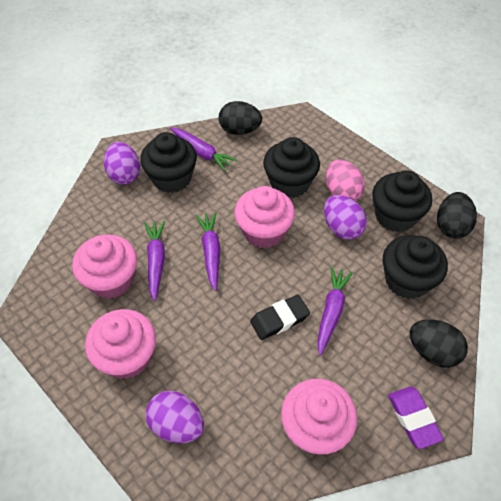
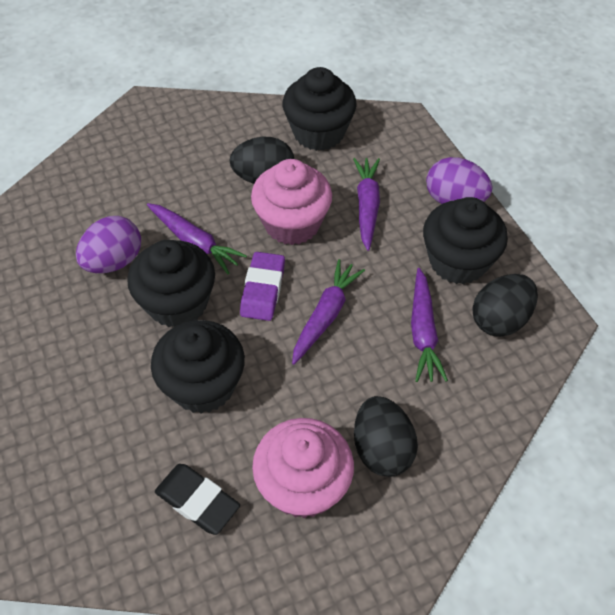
pink cupcake: [72,234,137,299] [85,309,156,379] [235,186,295,248] [281,379,357,454] = 4 -> [251,159,332,245] [252,418,354,519] = 2
pink egg: [326,160,365,201] = 1 -> none = 0
purple egg: [104,142,140,185] [145,391,204,443] [324,195,367,240] = 3 -> [76,216,141,273] [426,157,493,204] = 2

